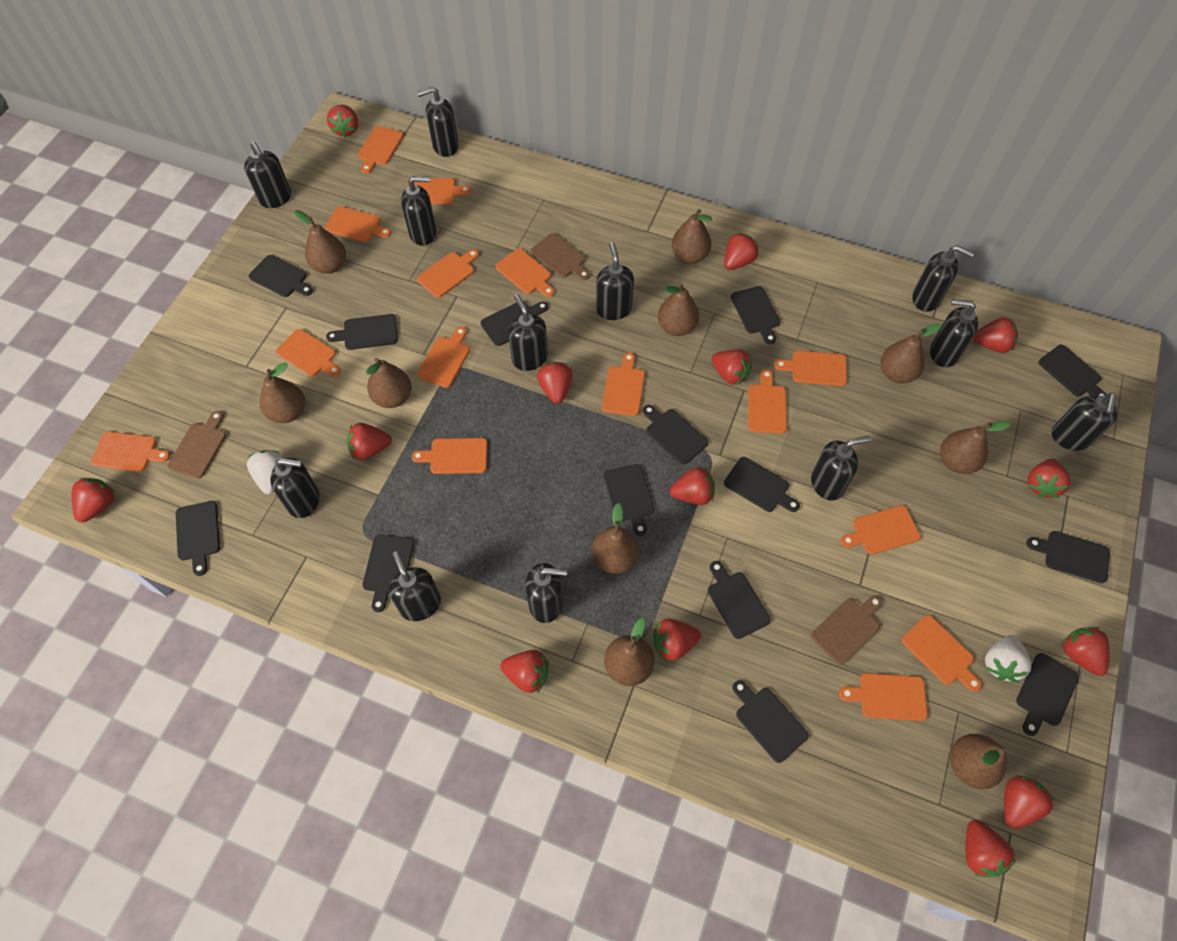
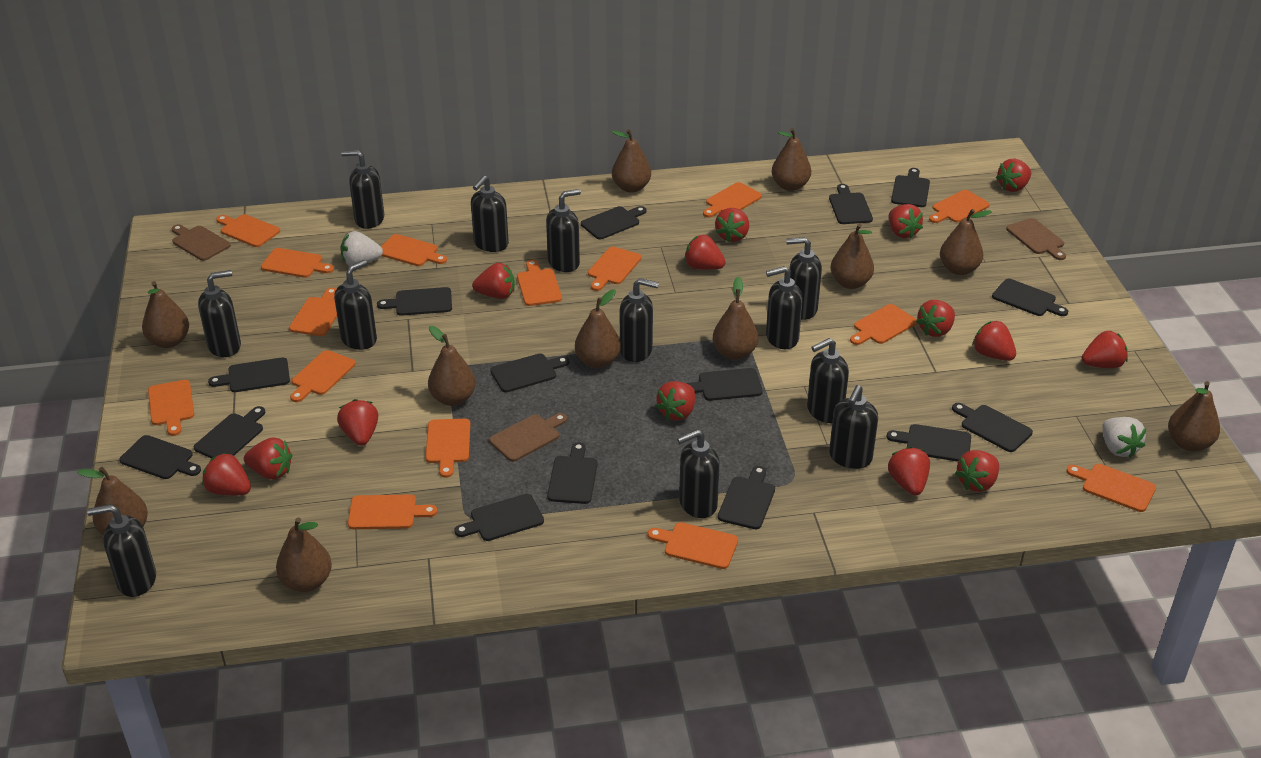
black cutting board: [176,501,220,576] [249,255,313,297] [326,314,398,350] [363,535,414,612] [481,301,548,346] [604,464,655,536] [643,405,708,465] [708,561,771,639] [724,457,800,512] [731,286,780,344] [732,680,809,763] [1016,653,1079,736] [1026,531,1110,583] [1038,345,1107,397] = 14 -> [119,435,201,479] [194,406,265,459] [208,357,290,392] [377,287,452,316] [454,494,544,541] [490,353,570,392] [547,442,597,504] [581,206,646,239] [686,368,763,401] [718,466,775,529] [829,184,873,224] [886,424,971,461] [891,168,930,207] [952,403,1033,452] [992,279,1068,316] = 15
brown pear: [260,362,305,423] [294,210,346,274] [366,358,411,408] [592,503,639,574] [604,618,655,686] [658,283,699,336] [672,209,712,264] [881,323,941,383] [940,421,1011,474] [950,734,1007,789] = 10 -> [77,467,148,535] [142,281,189,348] [276,517,332,592] [428,326,476,406] [575,289,621,368] [612,129,651,193] [713,277,758,360] [772,128,811,191] [830,223,874,289] [940,209,992,275] [1168,381,1220,451] = 11

